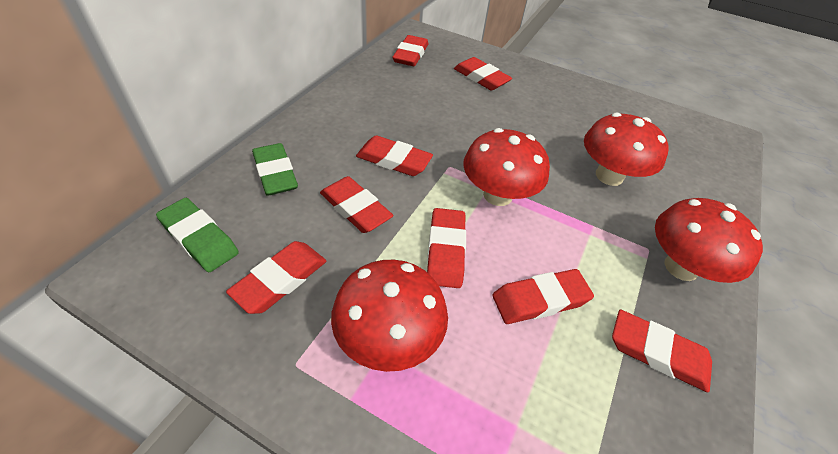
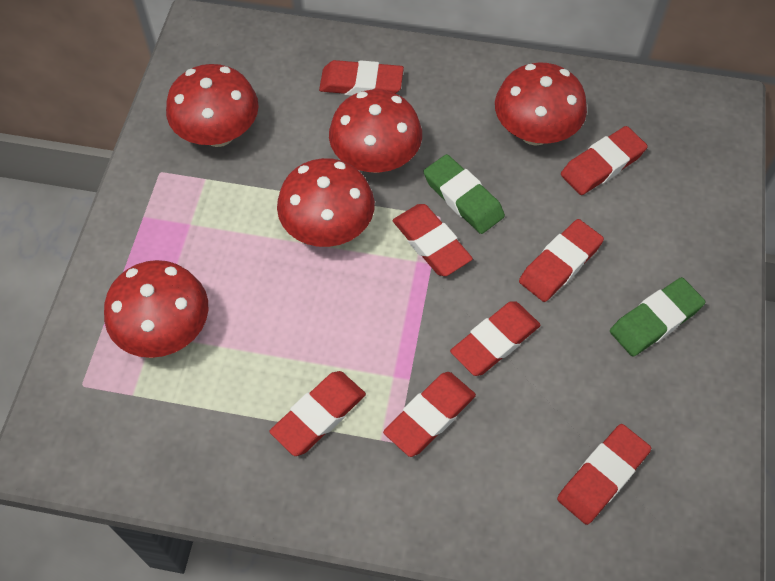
red mushroom: [331,260,448,372] [463,128,550,206] [584,113,669,186] [655,198,763,283] = 4 -> [104,260,209,358] [166,64,259,147] [277,158,375,247] [329,90,422,173] [495,63,587,146] = 5

